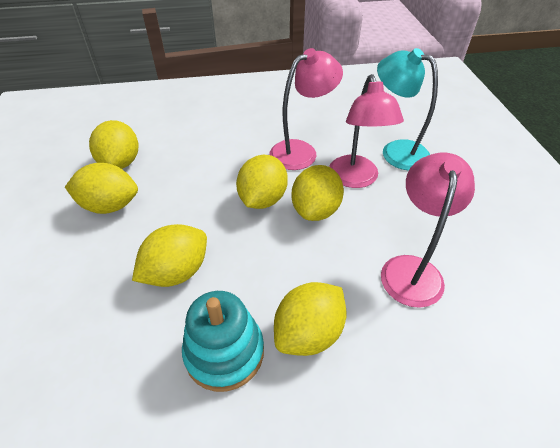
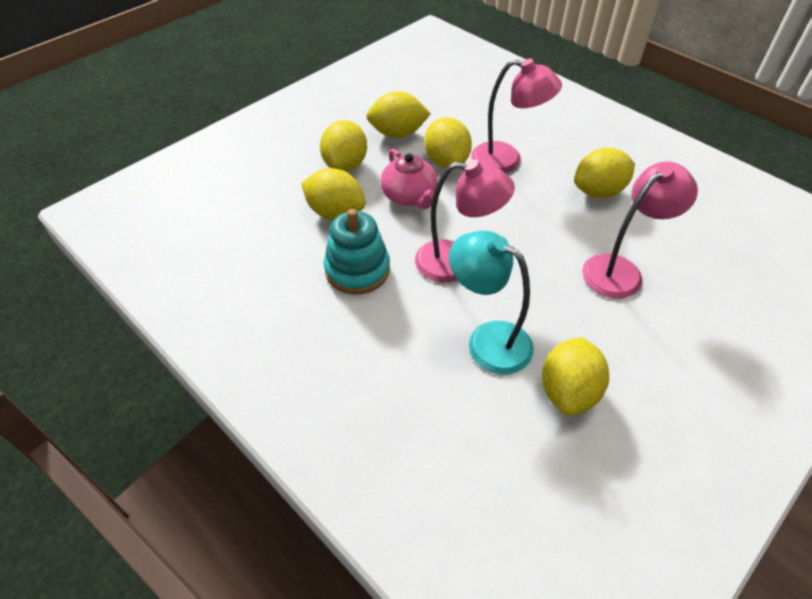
pink teapot: none = 0 -> [381,148,438,209] = 1

